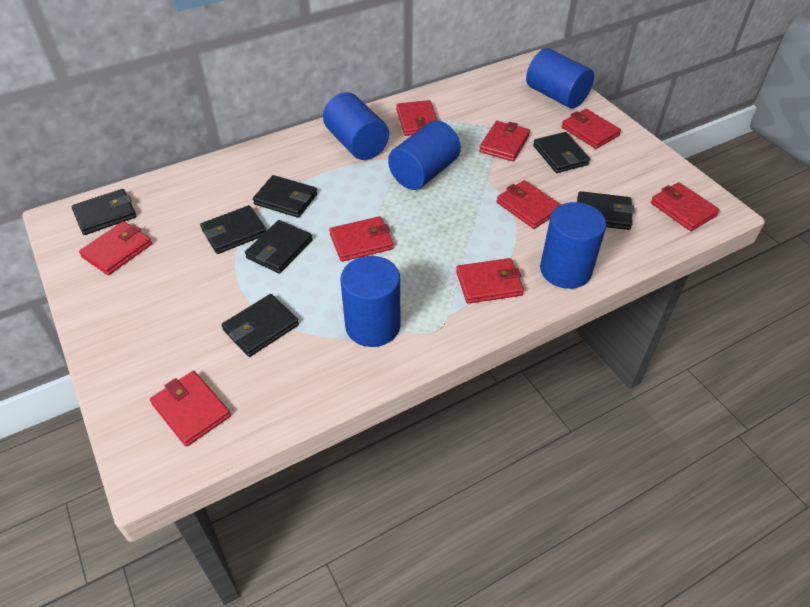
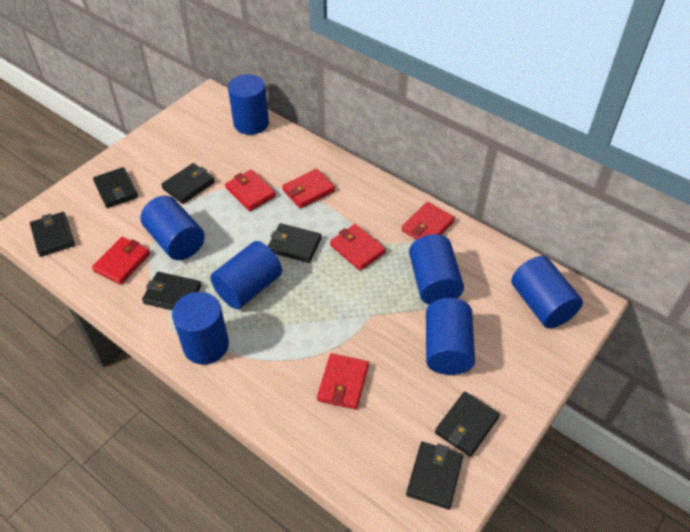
blue cylinder: [323,92,389,160] [340,256,401,347] [388,120,461,190] [526,48,594,108] [540,202,606,289] = 5 -> [140,196,205,260] [172,292,229,365] [210,241,282,309] [228,74,269,135] [409,234,464,305] [426,298,475,375] [511,256,583,328] = 7
red wallet: [79,221,152,275] [150,371,231,447] [329,216,394,262] [396,100,437,136] [456,258,524,304] [479,121,530,161] [497,180,561,229] [561,109,621,149] [651,182,720,231] = 9 -> [92,237,150,285] [225,170,276,211] [282,169,335,209] [317,353,369,410] [330,224,386,271] [402,202,455,239] = 6

